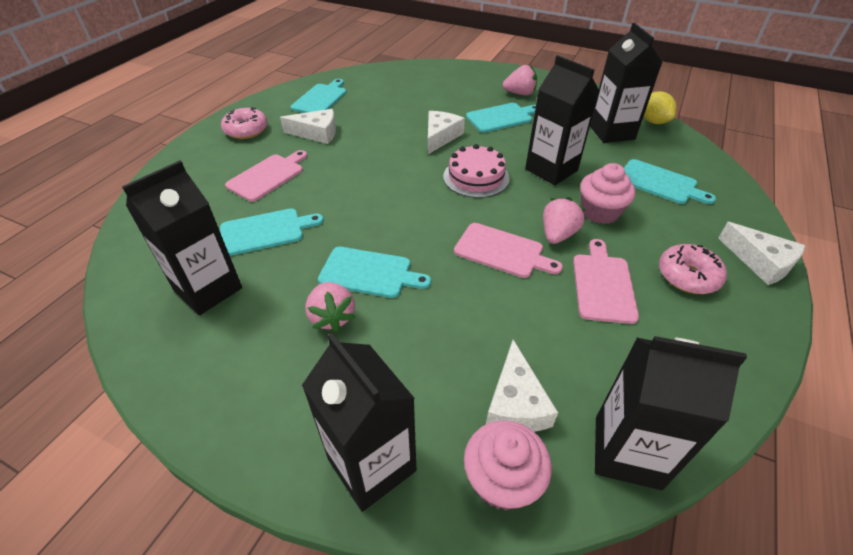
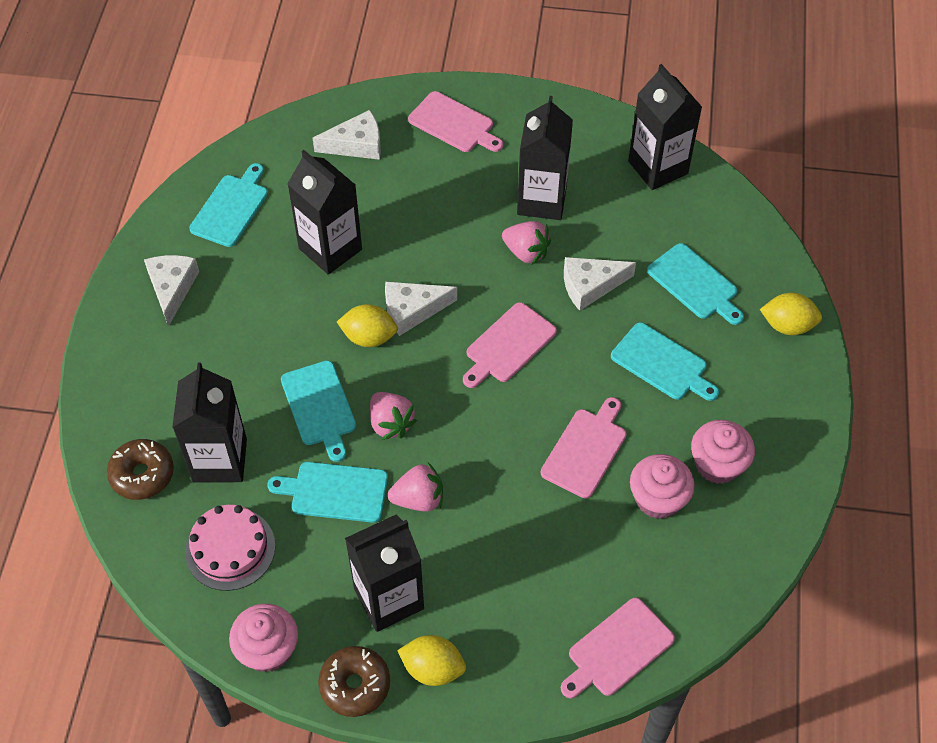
brown donut: none = 0 -> [107,439,174,500] [318,646,390,717] = 2
pink cupcake: [464,420,552,511] [580,163,636,224] = 2 -> [229,604,298,672] [630,454,695,519] [691,420,755,484] = 3
pink cutting board: [225,150,307,202] [454,223,563,278] [573,239,639,324] = 3 -> [408,91,503,152] [463,302,557,388] [541,397,627,498] [561,598,675,698] = 4
pink donut: [221,107,268,139] [659,244,727,294] = 2 -> none = 0
yellow lemon: [644,91,677,124] = 1 -> [337,304,398,347] [397,635,466,686] [760,293,822,335] = 3

